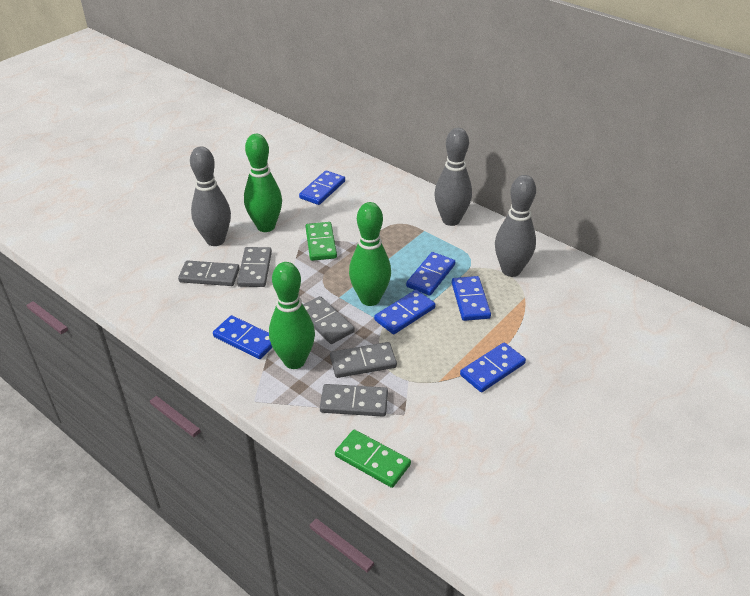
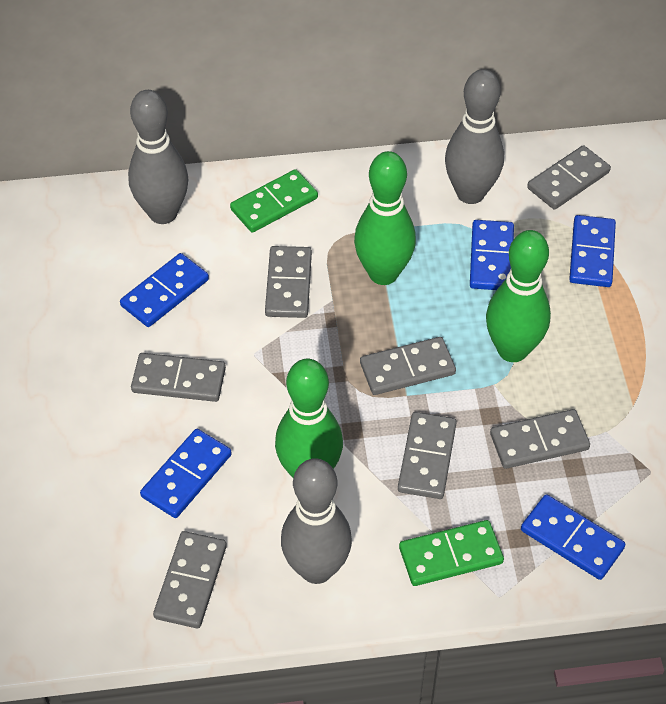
blue domino: [213,315,272,359] [299,170,345,205] [374,290,436,334] [406,252,455,296] [452,276,491,321] [460,342,526,392] = 6 -> [120,253,209,327] [140,429,232,518] [470,220,514,290] [521,494,626,580] [569,215,616,287] = 5
grey domino: [178,260,240,286] [237,247,272,287] [303,296,355,344] [320,384,388,417] [330,342,397,378] = 5 -> [131,353,226,402] [153,531,227,629] [265,246,312,318] [360,337,456,395] [398,412,457,499] [490,409,590,469] [527,145,611,209] = 7

